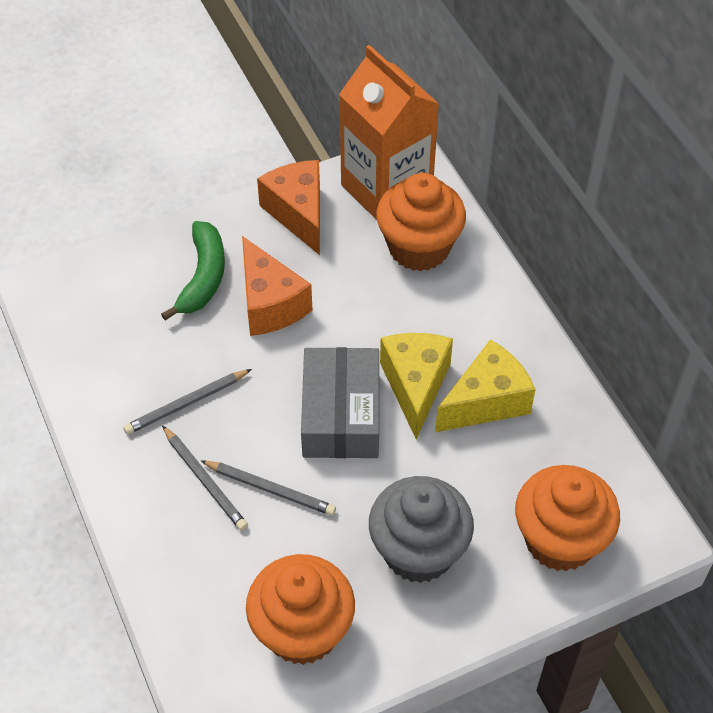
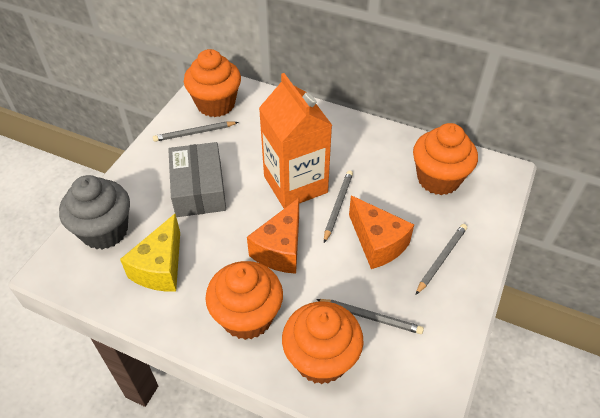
green banana: [161,221,225,320] = 1 -> none = 0
grey pencil: [123,369,252,435] [162,425,248,531] [200,460,336,516] = 3 -> [153,122,238,142] [316,299,424,334] [324,170,353,243] [416,224,467,295] = 4
orange cupcake: [246,554,355,665] [376,173,466,271] [515,465,620,572] = 3 -> [184,49,241,117] [205,261,283,340] [282,302,364,384] [413,123,478,195] = 4
yellow cheese: [380,333,453,440] [435,339,536,432] = 2 -> [120,214,180,292] = 1

